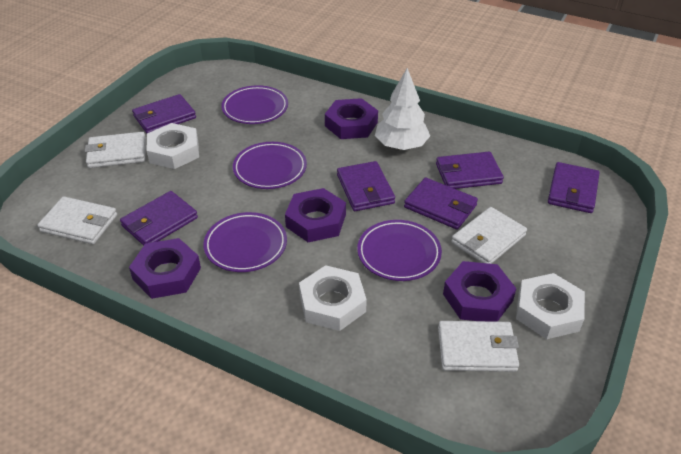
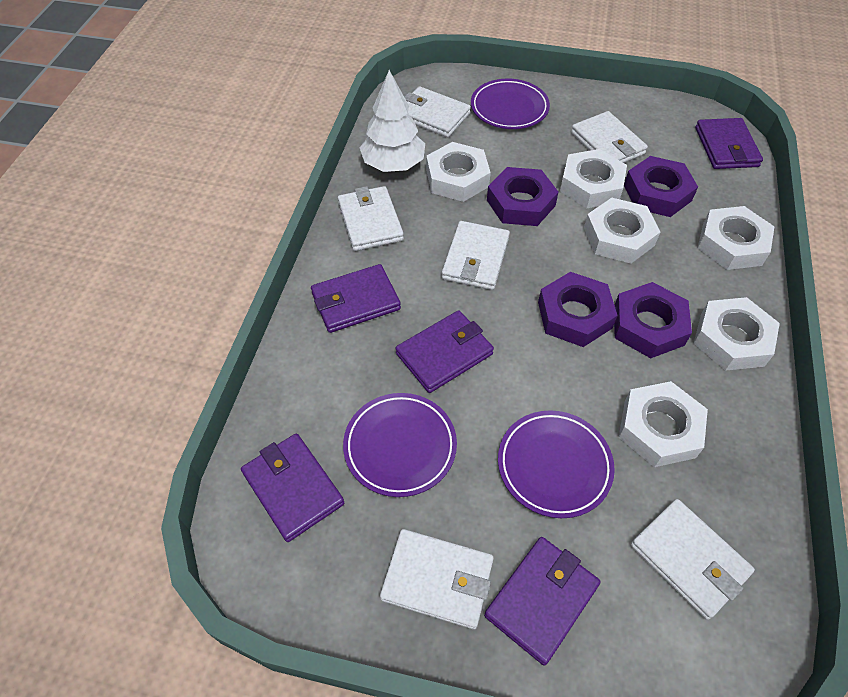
purple plate: [203,212,287,272] [221,85,288,124] [233,142,307,189] [357,220,442,281] = 4 -> [343,393,457,497] [471,79,550,129] [498,410,615,518] = 3
purple wallet: [120,191,198,246] [132,94,196,133] [337,161,395,211] [404,177,478,230] [436,152,504,189] [548,162,600,213] = 6 -> [241,433,344,542] [311,264,401,333] [396,310,494,393] [484,537,601,665] [695,118,763,169] = 5
white nut: [146,123,199,169] [299,265,367,331] [516,273,585,339] = 3 -> [426,142,491,202] [560,149,627,208] [584,198,660,264] [619,381,708,467] [694,297,780,371] [698,206,775,270] = 6
white wallet: [37,196,117,244] [85,132,146,168] [438,321,519,372] [451,207,527,264] = 4 -> [338,186,404,251] [380,529,494,629] [405,86,471,137] [442,221,510,290] [571,111,648,163] [631,499,755,620] = 6

